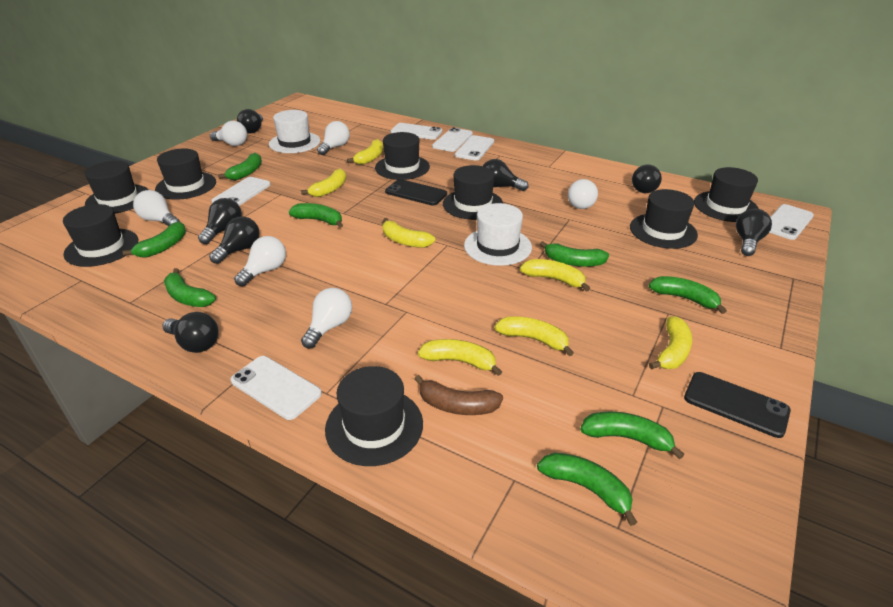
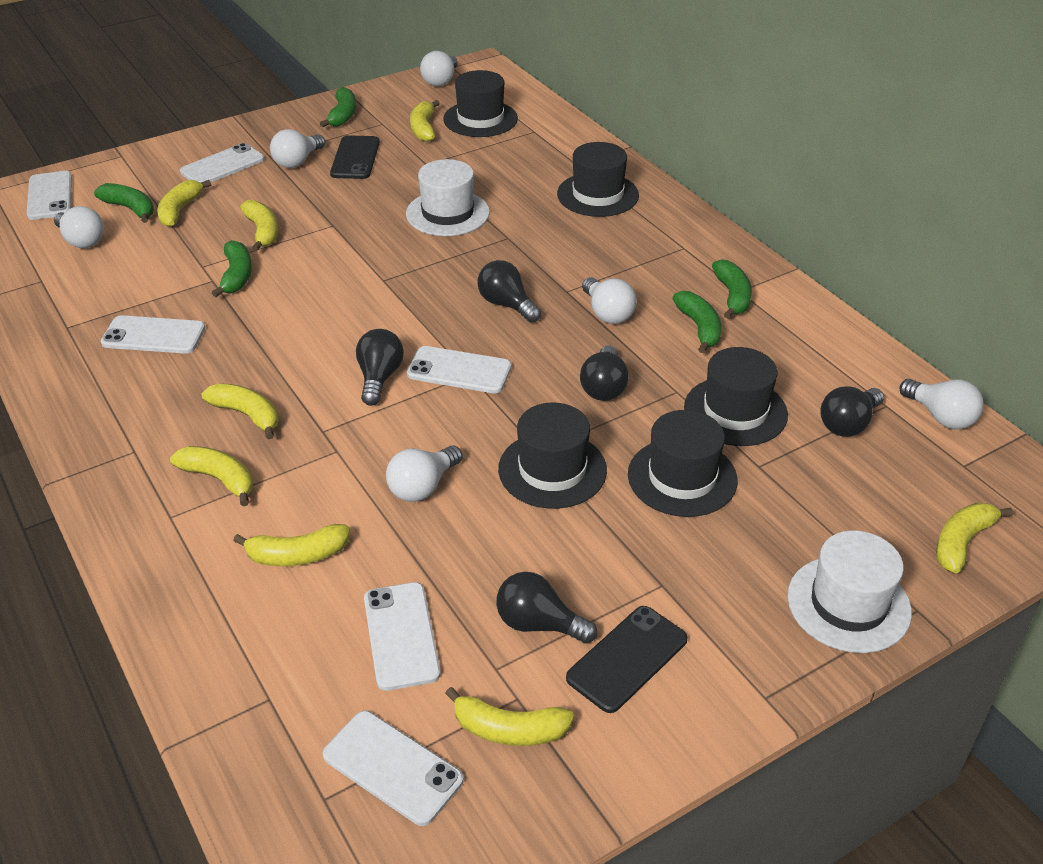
black hat: [63,204,138,267] [85,161,149,213] [155,148,216,200] [325,366,423,466] [375,132,430,180] [443,165,503,220] [630,189,698,249] [694,167,759,222] = 8 -> [443,70,518,137] [498,403,607,509] [557,142,639,217] [628,410,738,517] [684,347,788,446] = 5
black light bulb: [162,312,219,353] [198,198,242,244] [209,216,260,264] [237,109,263,134] [483,159,528,191] [632,164,662,193] [736,209,772,256] = 7 -> [356,329,404,406] [477,260,541,323] [496,572,597,644] [580,345,629,401] [820,386,884,437] = 5
brown banana: [414,375,503,415] = 1 -> none = 0
green banana: [122,222,186,258] [164,268,216,307] [218,153,262,180] [289,203,343,228] [537,453,637,526] [540,241,609,267] [580,412,684,459] [649,276,727,314] = 8 -> [94,183,154,223] [212,240,252,297] [320,87,356,127] [673,291,722,353] [712,259,752,319] = 5
yellow banana: [301,169,346,197] [347,139,383,165] [382,218,435,248] [418,339,502,376] [495,316,574,356] [520,259,590,292] [649,316,692,370] = 7 -> [157,180,211,227] [170,446,253,506] [202,383,278,439] [233,524,350,566] [240,200,278,251] [410,100,440,142] [445,687,574,746] [936,503,1013,573] = 8

